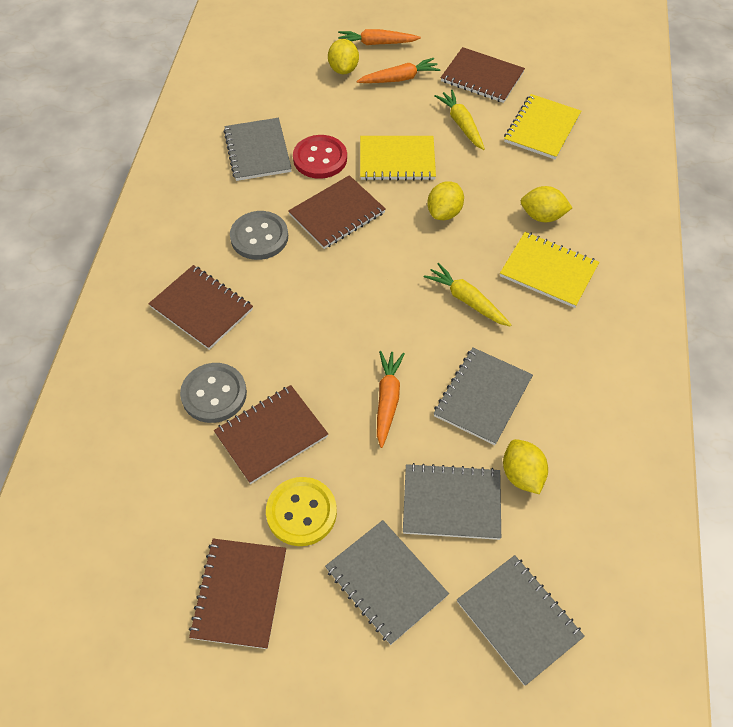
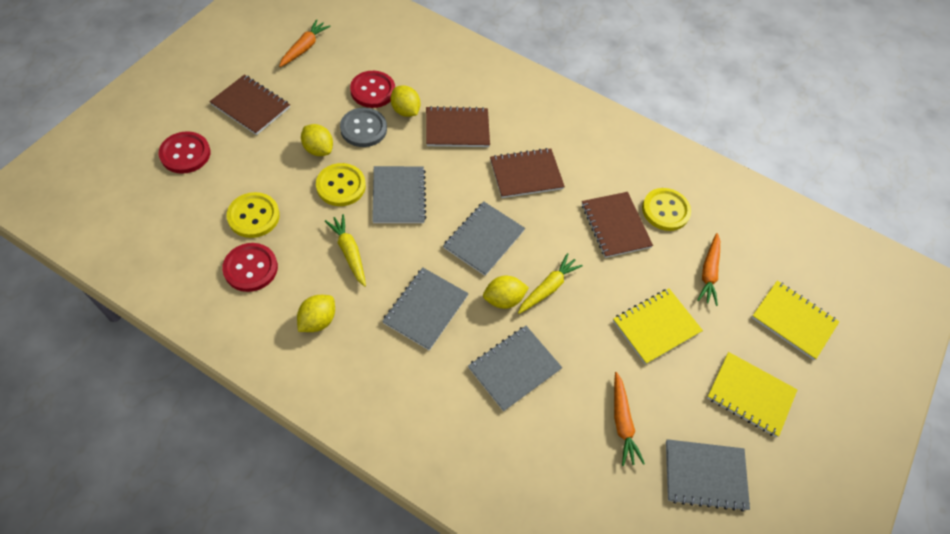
brown notebook: [148,265,253,350] [189,539,286,649] [214,385,328,484] [288,175,385,249] [441,47,525,103] = 5 -> [209,75,290,135] [426,106,490,147] [490,148,565,198] [582,192,653,258] = 4
grey button: [180,363,247,423] [230,211,288,260] = 2 -> [340,108,387,147] = 1
red button: [293,135,347,179] = 1 -> [159,131,211,174] [222,243,278,292] [350,71,395,108] = 3
yellow button: [266,477,337,546] = 1 -> [227,192,280,238] [316,163,366,206] [642,188,691,231] = 3

